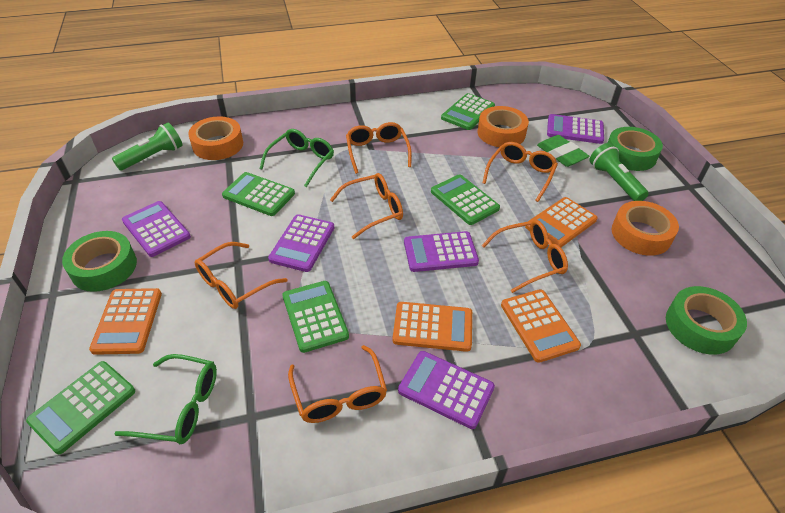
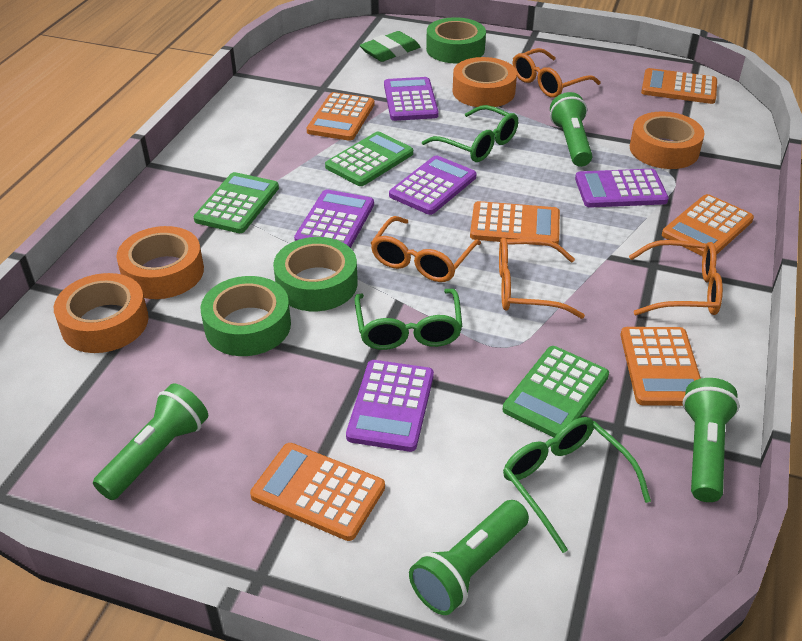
green calculator: [26,361,135,454] [222,172,295,216] [282,281,349,353] [431,174,500,225] [441,93,495,130] = 5 -> [194,172,279,233] [325,132,413,186] [503,346,609,438] = 3
green flashlight: [112,123,183,171] [589,143,649,201] = 2 -> [93,383,208,500] [409,500,529,615] [550,92,592,167] [683,378,740,502] = 4
green glasses: [114,354,217,444] [260,129,334,187] = 2 -> [355,289,462,350] [422,105,518,162] [503,417,651,553] = 3
orange calculator: [89,288,162,355] [393,302,472,352] [501,289,581,363] [525,197,597,247] = 4 -> [250,443,385,541] [307,92,375,141] [470,201,560,246] [620,327,701,406] [641,68,717,104] [662,194,754,256] = 6
orange glasses: [195,242,287,309] [288,345,387,423] [330,173,403,239] [346,122,412,174] [481,220,568,293] [483,142,558,202] = 6 -> [371,216,481,282] [499,238,585,319] [513,48,601,98] [629,240,723,315] = 4
orange tape: [188,116,243,160] [478,106,529,147] [612,201,679,256] = 3 -> [54,273,149,353] [117,226,204,299] [453,57,517,107] [630,112,705,169] = 4

